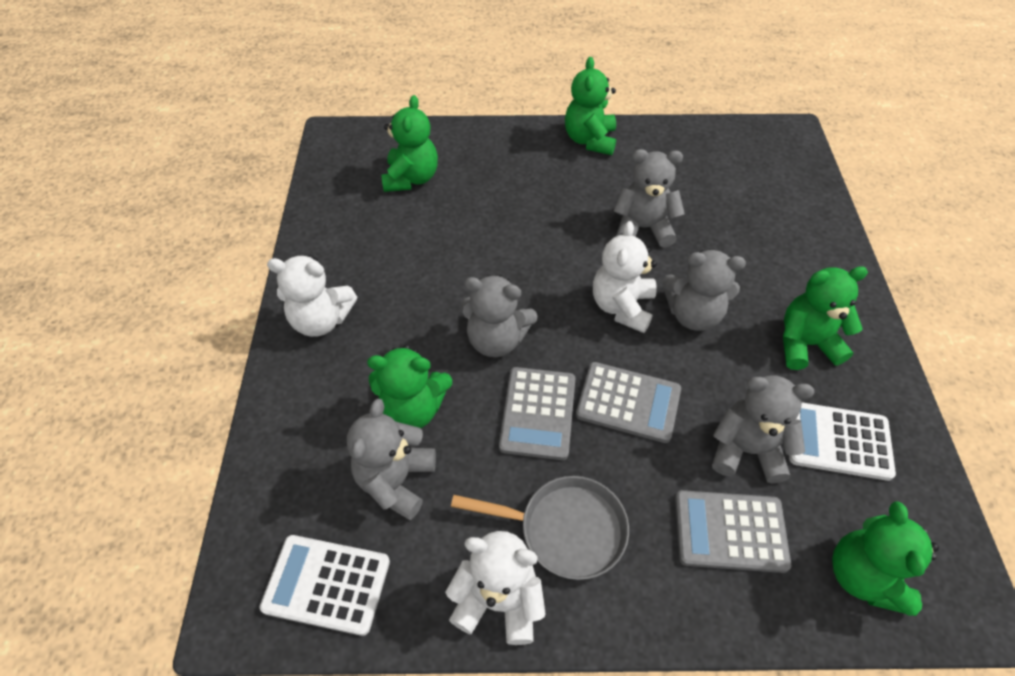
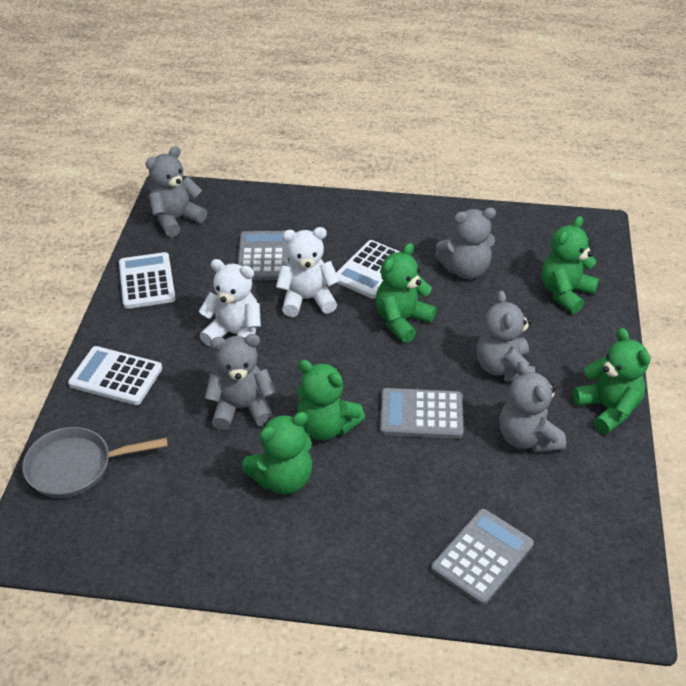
white calculator: [260,535,390,636] [789,402,896,481] = 2 -> [68,346,162,405] [119,252,176,309] [336,240,400,298] = 3
white teddy bear: [267,255,357,337] [445,531,546,645] [593,221,657,333] = 3 -> [198,259,261,346] [276,227,339,317] = 2

